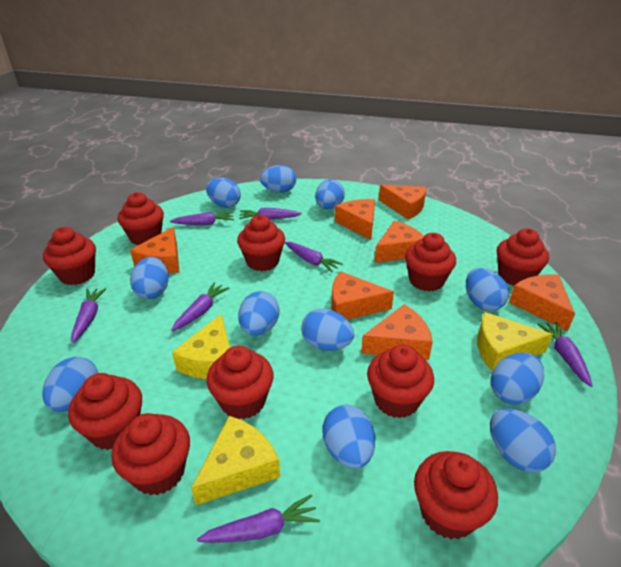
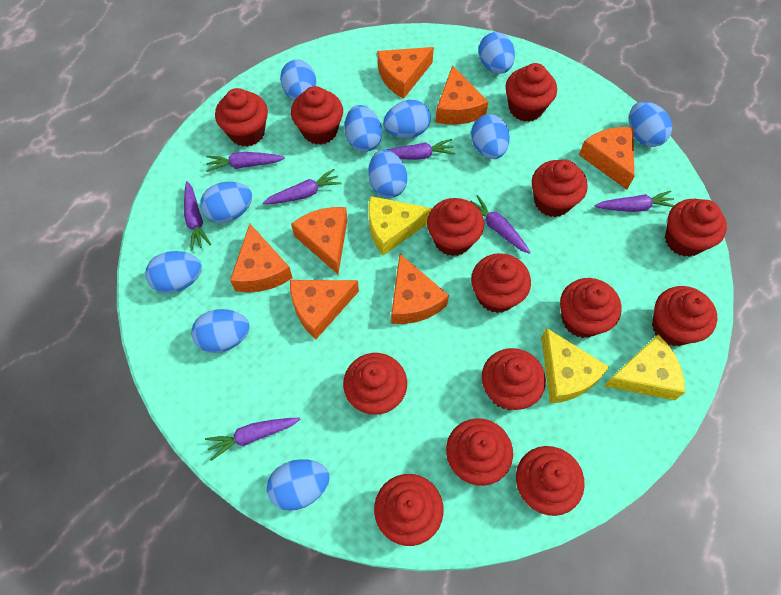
red cupcake: [43,227,96,285] [68,373,142,450] [111,413,190,495] [118,192,164,245] [206,346,274,419] [237,215,285,271] [367,345,434,418] [405,233,456,292] [414,451,498,540] [497,228,549,286] = 10 -> [215,88,268,147] [291,86,343,145] [343,353,407,415] [374,474,444,546] [427,198,484,256] [446,418,513,486] [471,253,531,313] [482,348,546,410] [506,63,557,122] [516,446,585,516] [532,159,588,217] [560,278,621,338] [652,286,717,346] [665,199,727,257] = 14

